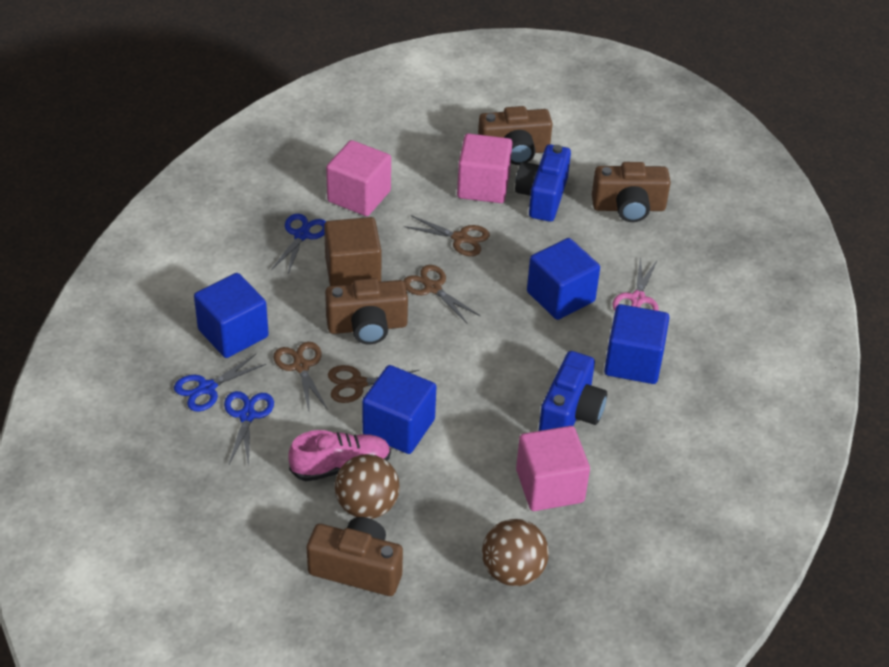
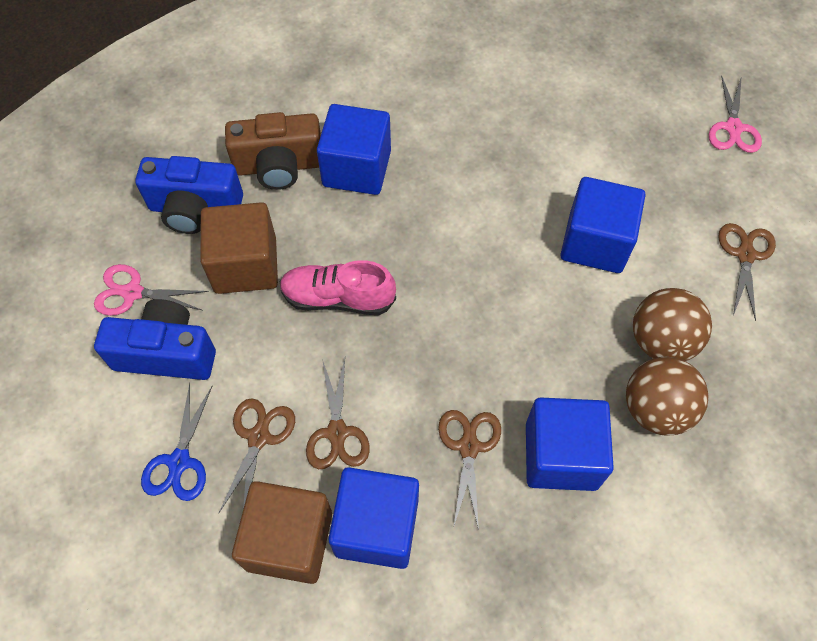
blue scissors: [174,354,266,411] [224,391,274,466] [271,214,326,274] = 3 -> [141,383,212,501] = 1
brown camera: [307,517,403,596] [325,278,408,344] [478,106,553,165] [592,162,671,222] = 4 -> [225,112,321,190] = 1
brown cube: [324,217,381,286] = 1 -> [200,202,278,294] [232,481,332,584] = 2
pink cube: [326,140,391,216] [457,133,512,203] [516,426,590,511] = 3 -> none = 0
pink scissors: [612,257,659,311] = 1 -> [94,264,209,316] [709,75,762,153] = 2

